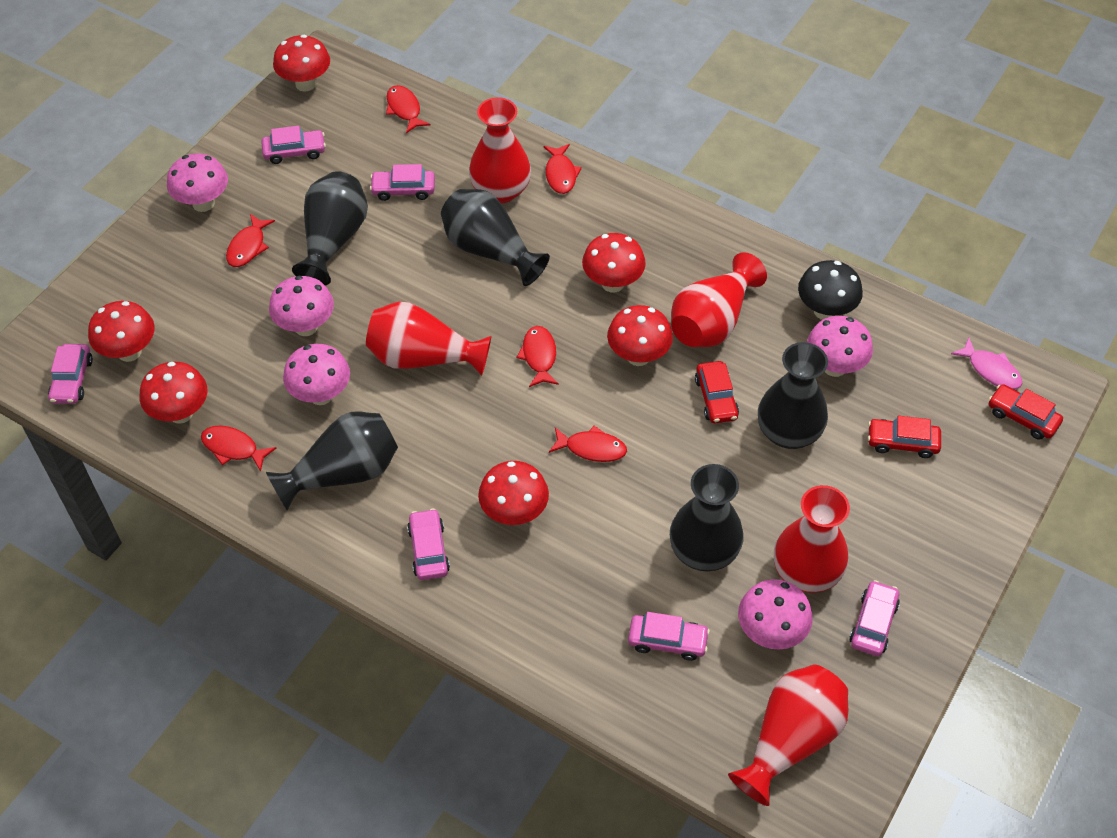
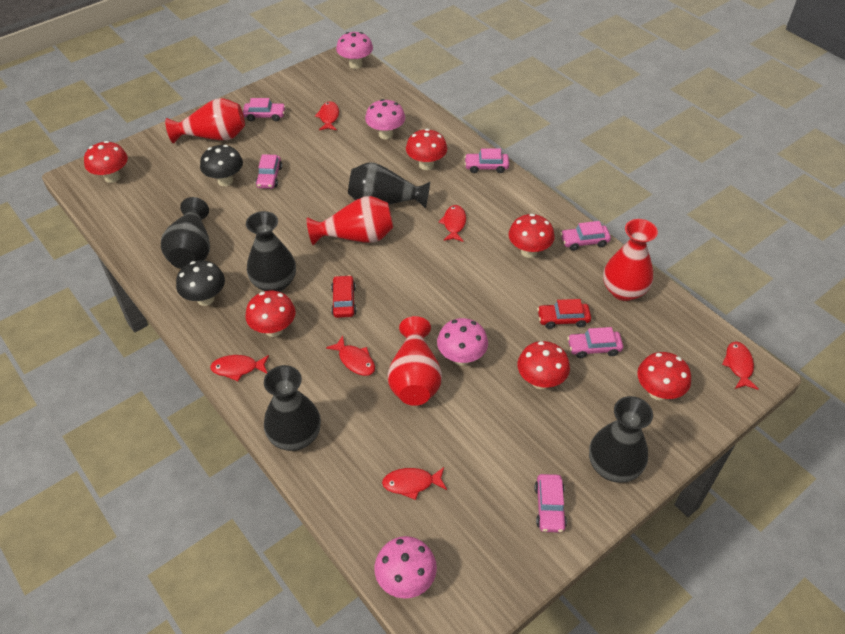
black mushroom: [798,260,863,320] = 1 -> [176,260,225,306] [200,145,243,186] = 2
pink fish: [951,337,1022,389] = 1 -> none = 0
pink mushroom: [167,153,228,212] [269,276,334,336] [283,344,350,405] [738,579,813,650] [807,316,873,377] = 5 -> [336,32,373,69] [365,99,405,139] [374,536,437,599] [437,318,488,366] = 4
red car: [695,361,739,423] [868,416,941,458] [988,384,1063,440] = 3 -> [331,275,356,318] [537,299,591,329] = 2
red vase: [366,302,492,376] [469,97,531,203] [671,252,767,347] [728,664,848,806] [774,485,850,593] = 5 -> [165,98,245,144] [307,196,393,245] [388,316,442,406] [603,219,658,301] = 4

